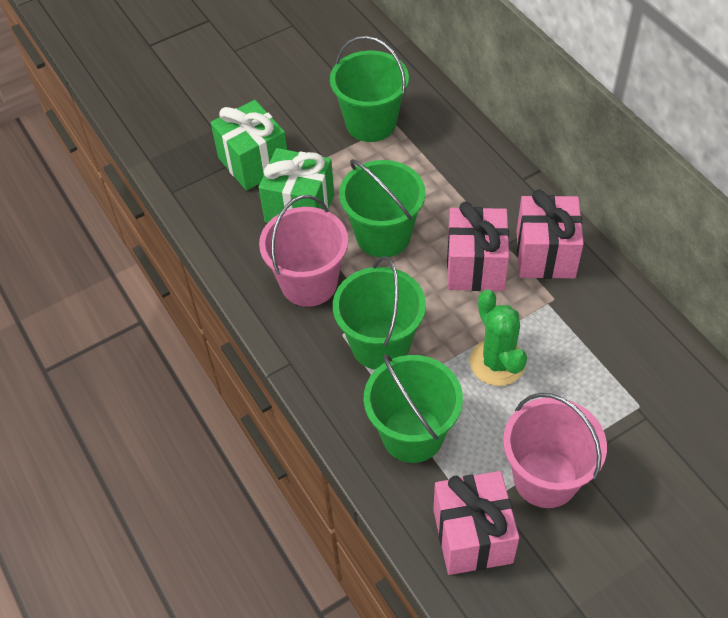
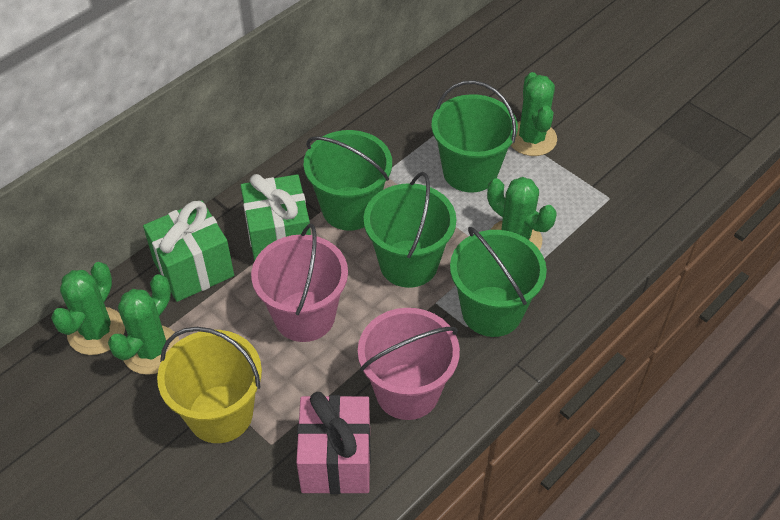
green cactus: [470,289,527,386] = 1 -> [51,262,125,355] [108,274,180,375] [487,177,557,250] [511,72,557,156] = 4
pink gift: [433,471,519,575] [447,202,509,291] [516,190,584,279] = 3 -> [296,392,371,494] = 1
yellow bucket: none = 0 -> [157,327,262,443] = 1

